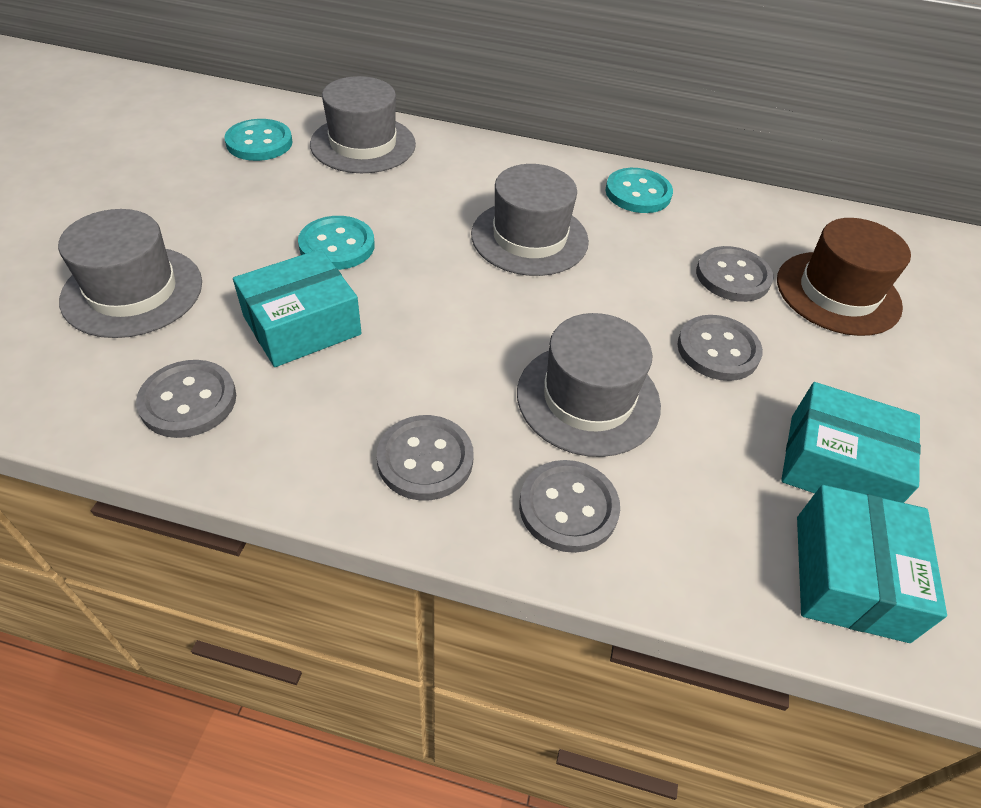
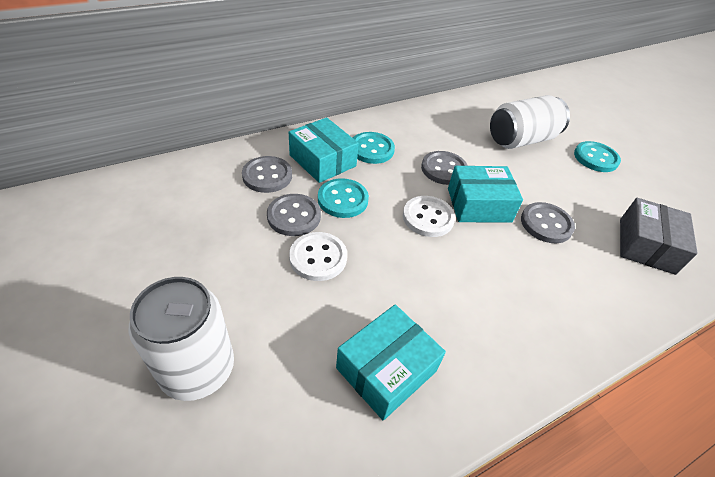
brown hat: [777,218,911,336] = 1 -> none = 0
grey box: none = 0 -> [620,198,698,275] = 1
grey button: [136,360,236,438] [377,415,474,501] [519,460,620,553] [677,315,763,381] [696,246,774,302] = 5 -> [242,156,292,193] [267,194,321,236] [421,151,468,185] [521,202,575,243] = 4
grey hat: [58,209,202,338] [310,76,416,173] [471,164,589,276] [517,313,661,457] = 4 -> none = 0
white button: none = 0 -> [289,232,347,281] [403,196,455,237] = 2
white can: none = 0 -> [129,277,234,401] [490,95,570,149] = 2

